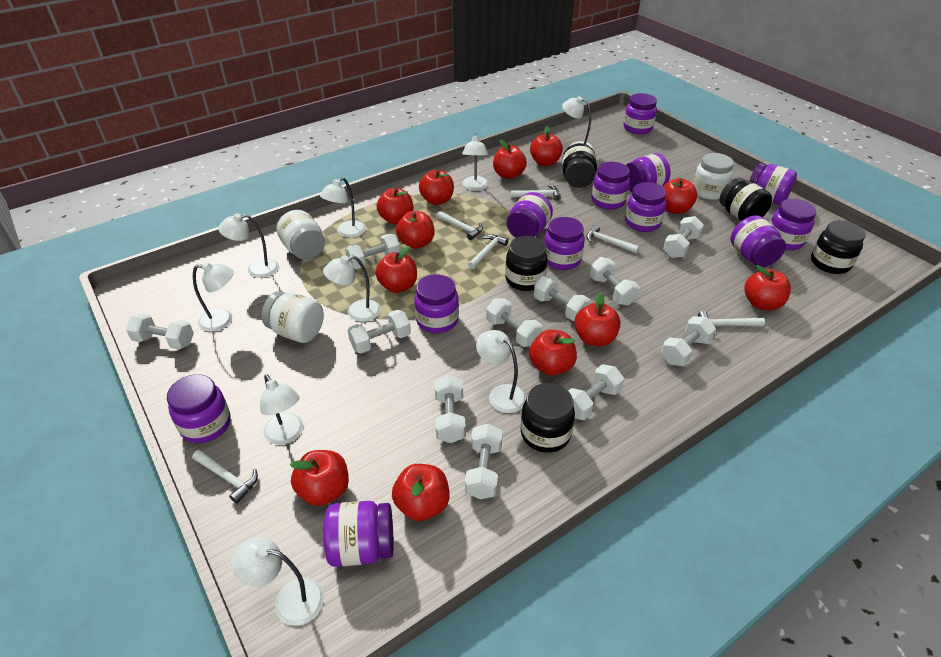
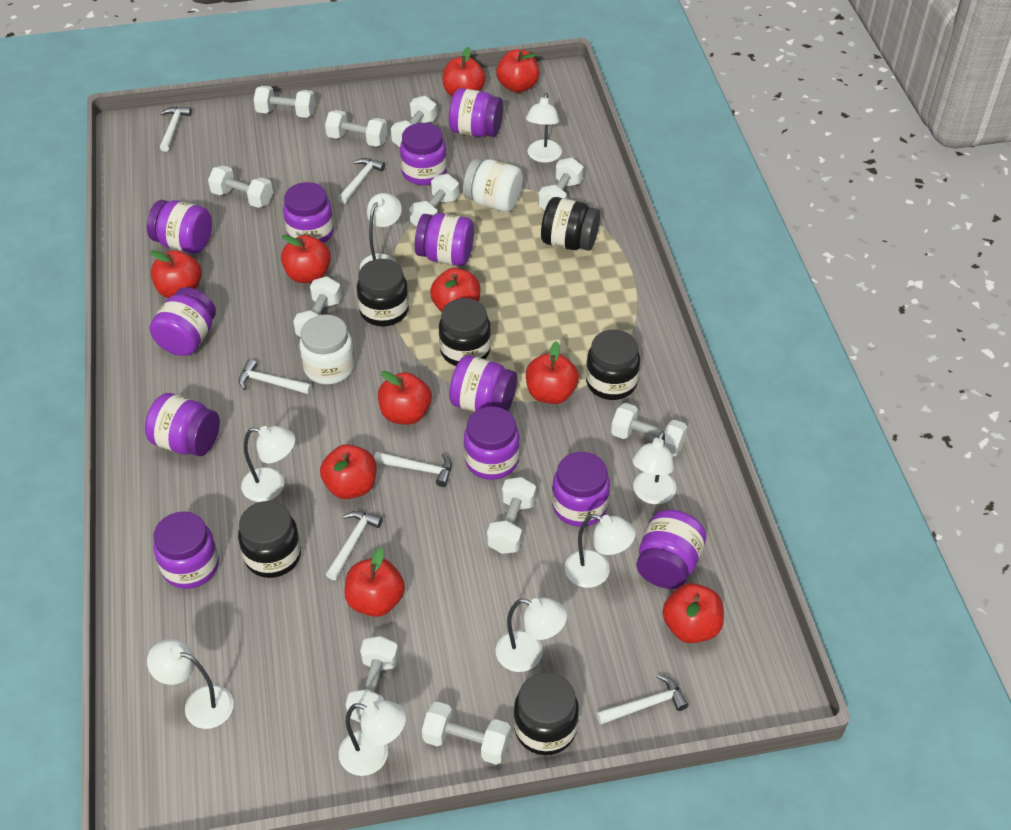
black jar: [505,236,548,291] [521,383,575,453] [562,143,597,188] [719,178,772,221] [811,220,865,274] = 5 -> [238,501,301,578] [357,259,409,326] [439,298,491,366] [514,672,579,755] [541,197,600,251] [586,330,640,400] = 6
red apple: [290,450,349,506] [375,246,417,293] [377,188,413,225] [392,464,450,521] [396,211,435,249] [419,170,454,205] [493,140,527,179] [529,330,577,376] [530,126,563,166] [574,293,621,346] [663,178,697,214] [744,265,791,311] = 12 -> [150,250,202,298] [281,235,331,283] [320,444,377,499] [344,547,405,617] [378,371,432,425] [430,268,480,312] [443,47,486,97] [496,49,540,93] [526,341,579,404] [663,583,724,643] = 10
white jar: [262,291,324,343] [277,210,325,260] [693,153,734,200] = 3 -> [299,314,355,384] [463,159,523,212] = 2
white lamp: [193,262,234,332] [218,213,279,278] [232,537,324,625] [260,374,303,445] [320,177,366,238] [323,255,381,322] [462,133,488,191] [476,330,526,413] [562,96,593,149] = 9 -> [147,639,234,729] [241,426,295,502] [339,700,406,776] [360,193,402,269] [496,598,567,672] [526,93,562,163] [565,514,636,588] [632,431,676,504] = 8

